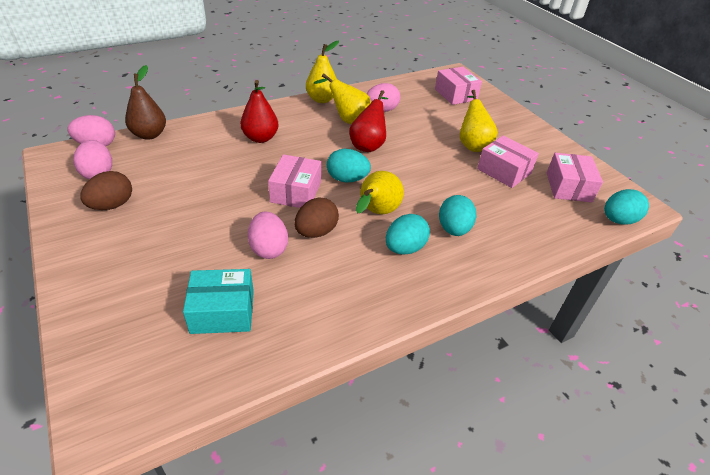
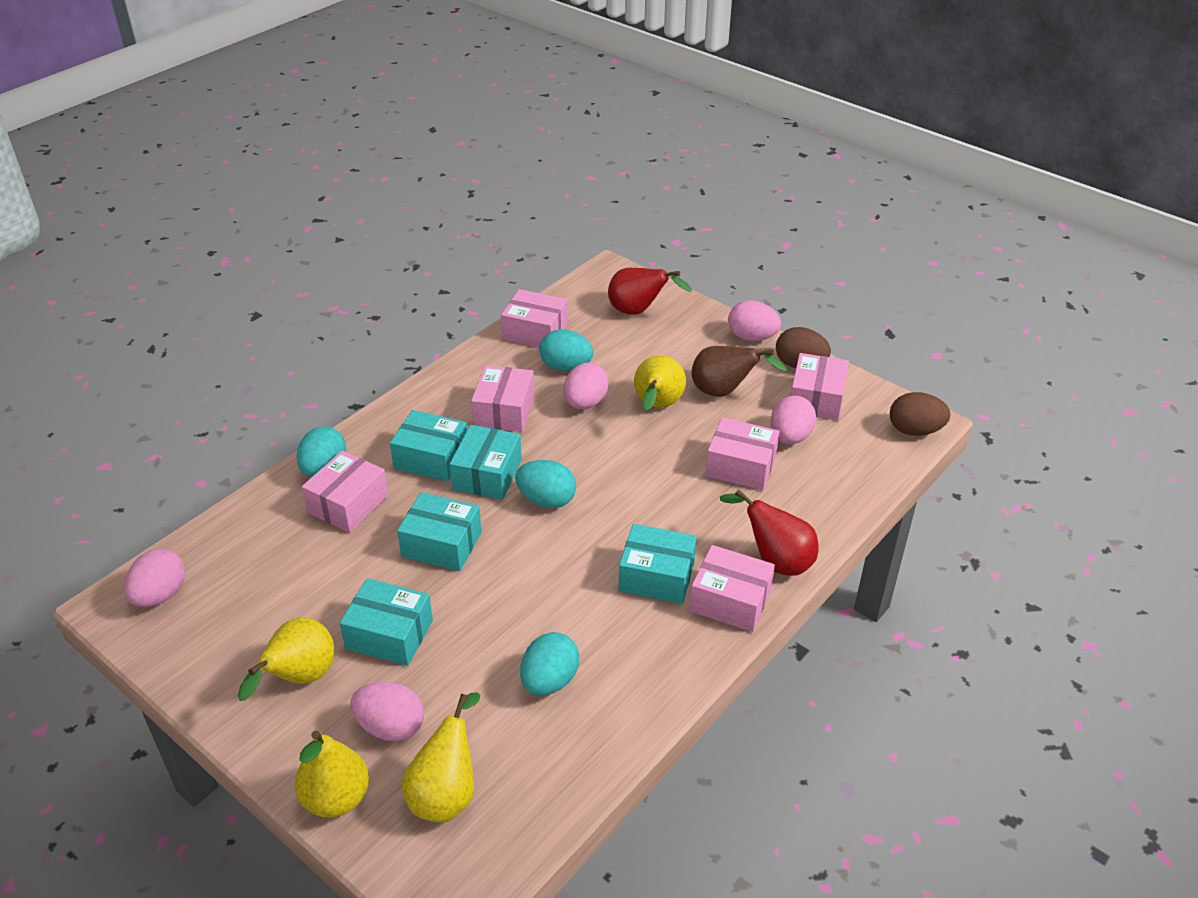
pink box: [268,154,321,208] [435,67,482,105] [477,136,539,188] [547,153,603,202] = 4 -> [302,450,389,533] [471,365,534,432] [501,289,568,348] [690,545,775,632] [705,417,780,490] [791,353,849,421] = 6
pink egg: [67,115,115,146] [73,140,112,179] [248,212,288,259] [366,83,400,112] = 4 -> [124,549,185,607] [350,682,424,741] [564,363,609,409] [728,300,781,341] [771,396,816,444] = 5
turquoise box: [183,269,254,334] = 1 -> [340,578,433,666] [390,410,467,482] [397,492,482,571] [450,425,522,500] [619,524,697,604] = 5

